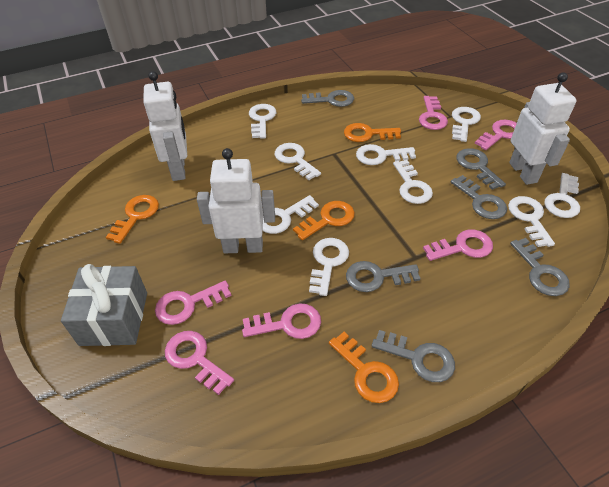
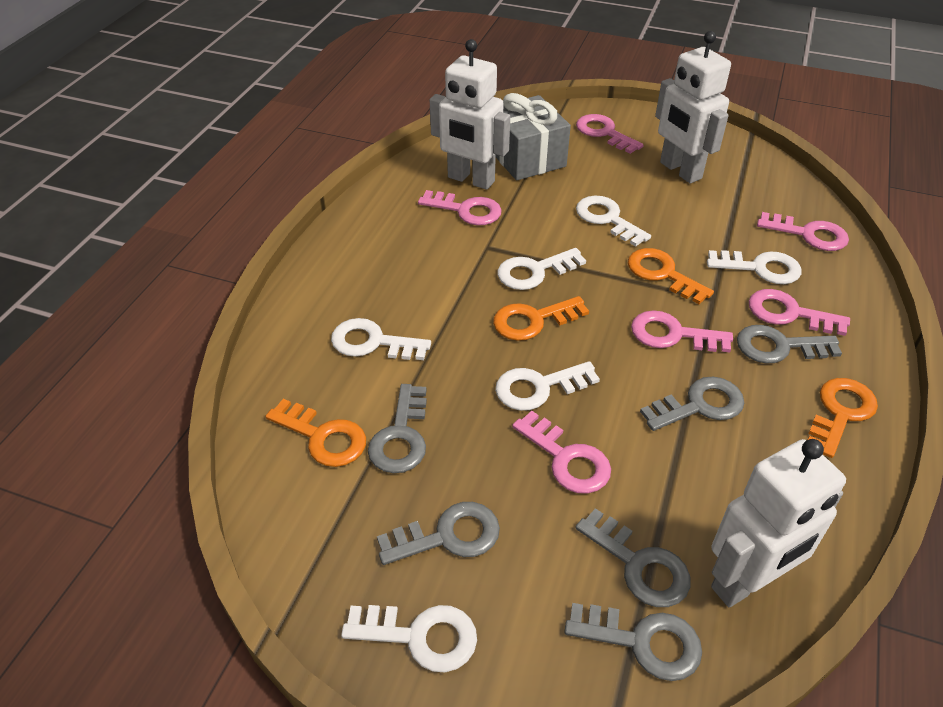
white key: [249,104,276,139] [263,195,319,234] [275,143,321,180] [309,238,349,296] [356,144,416,165] [393,160,433,204] [452,107,481,142] [508,196,555,247] [544,173,580,218] = 9 -> [331,318,431,360] [341,605,477,672] [495,361,600,411] [498,248,586,290] [576,196,651,247] [707,250,801,284] = 6

